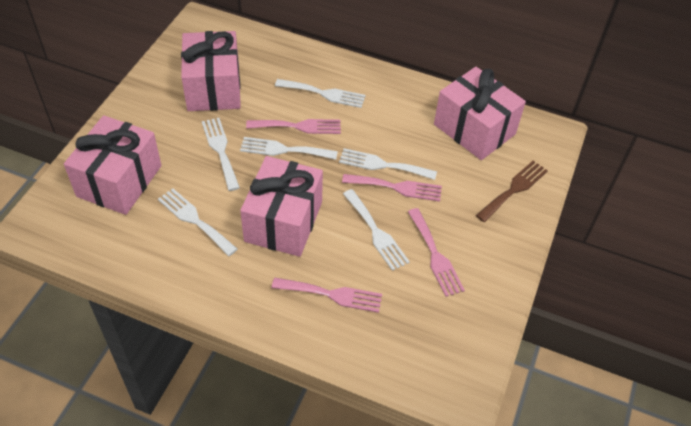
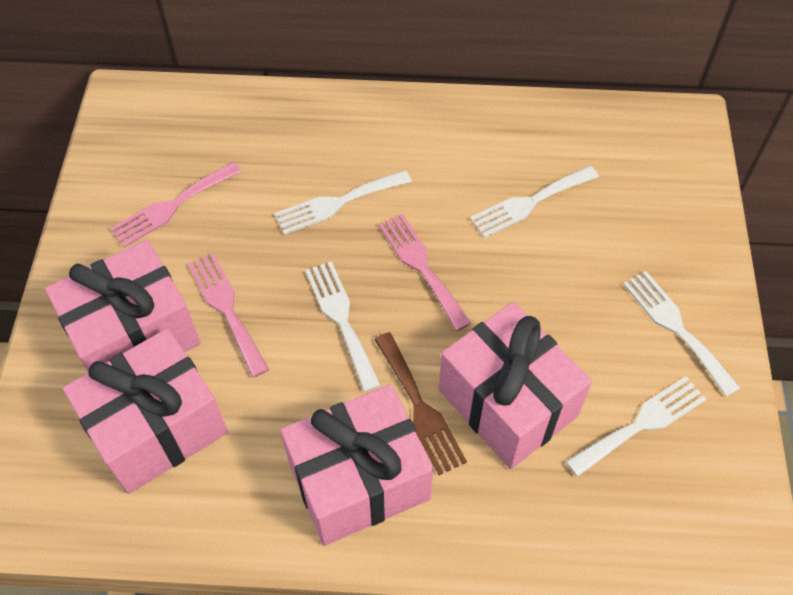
pink fork: [246,119,341,134] [272,278,382,313] [342,174,442,202] [408,208,465,297] = 4 -> [110,162,242,248] [188,253,269,378] [378,214,471,331] = 3
white fork: [158,188,238,256] [202,118,240,191] [240,137,338,160] [275,79,366,108] [339,148,437,180] [343,189,410,271] = 6 -> [274,170,412,235] [305,261,381,392] [470,166,599,238] [565,376,706,477] [623,271,740,397] = 5

